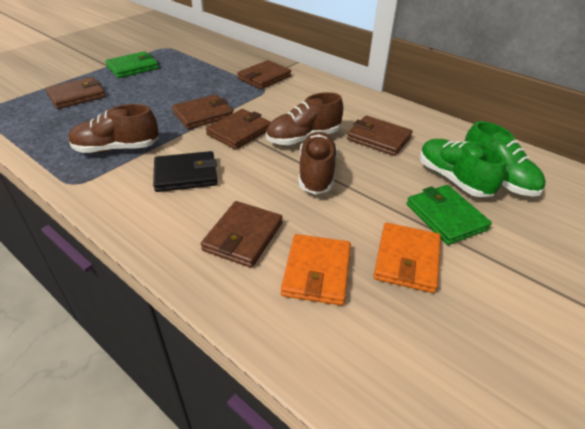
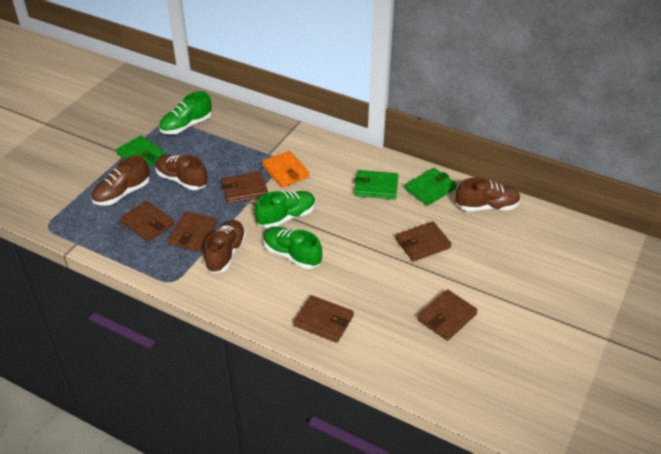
black wallet: [153,151,218,192] = 1 -> none = 0
brown shoe: [68,104,159,153] [266,92,343,145] [299,132,337,195] = 3 -> [91,155,149,206] [155,155,208,190] [204,220,246,273] [456,177,521,211] = 4
green shoe: [419,139,506,197] [464,121,546,197] = 2 -> [159,91,212,134] [255,191,316,228] [263,227,322,269] = 3
green wallet: [105,51,159,78] [407,185,492,245] = 2 -> [116,135,166,167] [354,170,398,199] [405,168,457,206] = 3
orange wallet: [281,234,351,305] [373,223,441,293] = 2 -> [262,151,309,188] = 1

